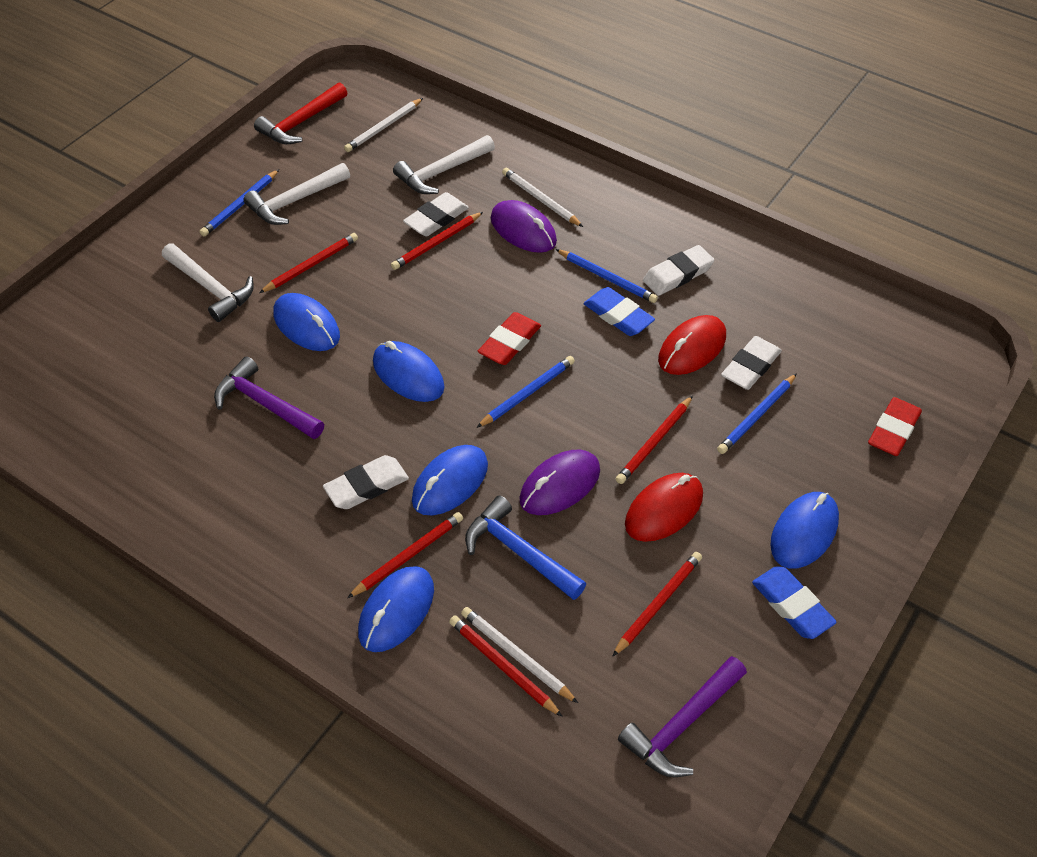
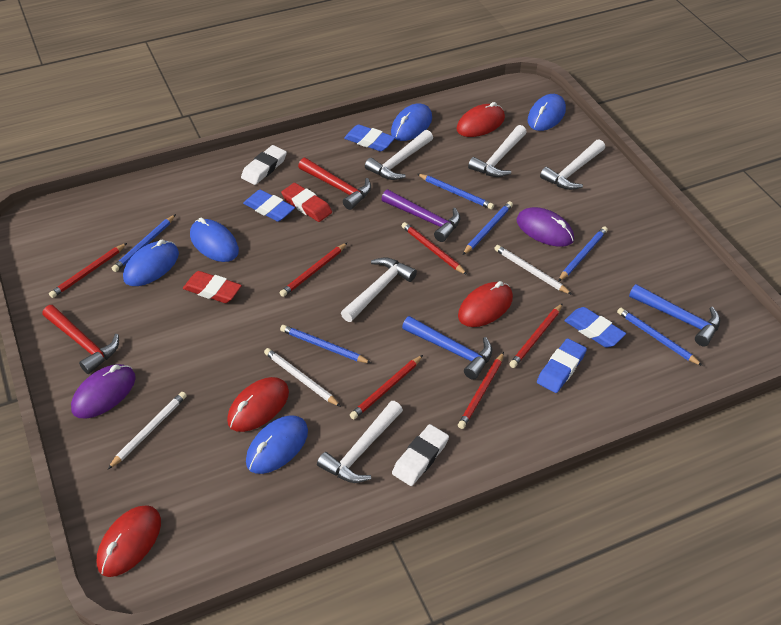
blue eraser: [584,287,655,336] [752,566,837,639] = 2 -> [243,190,295,222] [344,124,395,151] [537,338,587,393] [564,307,626,348] = 4
blue hammer: [465,495,586,600] = 1 -> [402,316,493,380] [629,284,720,346] = 2
blue pencil: [200,169,279,236] [476,356,575,428] [556,249,658,303] [717,373,797,454] = 4 -> [112,214,176,272] [280,325,371,363] [417,174,494,209] [463,201,513,255] [558,226,608,282] [617,307,703,366] = 6
purple hammer: [214,356,324,439] [618,656,747,777] = 2 -> [382,190,461,242] = 1
red hammer: [254,82,347,144] = 1 -> [42,305,119,374] [298,158,371,210] = 2
red mouse: [625,473,703,542] [658,315,726,375] = 2 -> [97,505,161,577] [227,377,289,432] [457,102,505,137] [458,281,513,327] = 4
white eraser: [323,455,409,509] [403,192,469,237] [643,245,714,296] [721,336,782,390] = 4 -> [241,145,287,185] [392,424,449,486] = 2
white hammer: [162,243,254,322] [244,163,350,225] [393,135,495,194] = 3 -> [317,401,403,483] [341,257,417,322] [365,130,433,180] [468,125,527,177] [540,139,605,190] = 5

